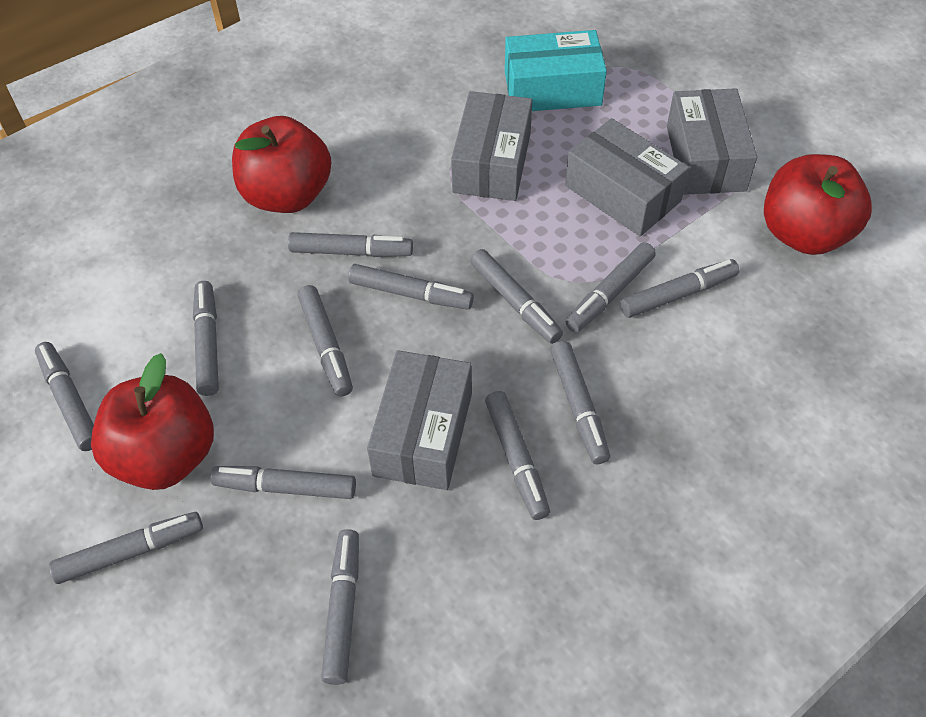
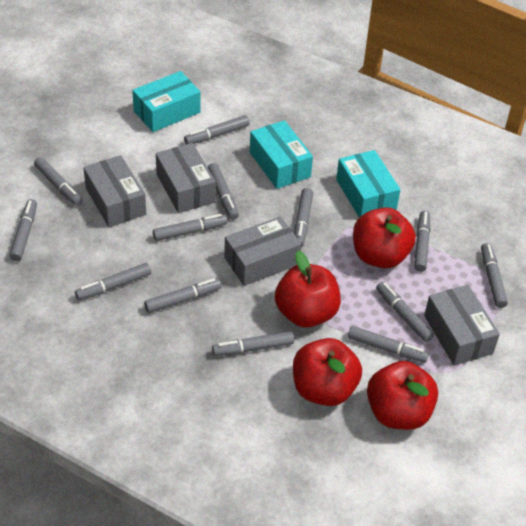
red apple: [91,353,214,490] [232,116,331,213] [764,154,872,255] = 3 -> [275,251,341,328] [293,338,362,406] [353,207,416,268] [367,361,438,430] = 4
turquoise box: [505,30,607,111] = 1 -> [132,71,201,132] [250,120,313,189] [336,150,400,217] = 3

